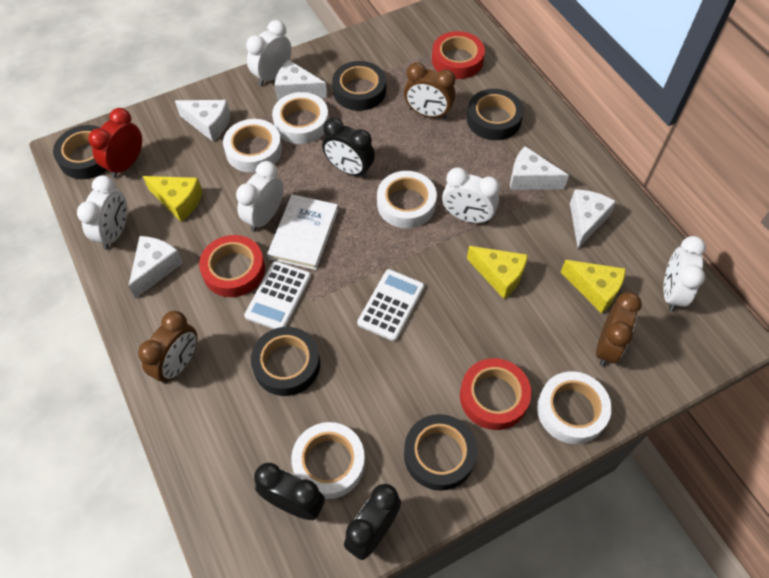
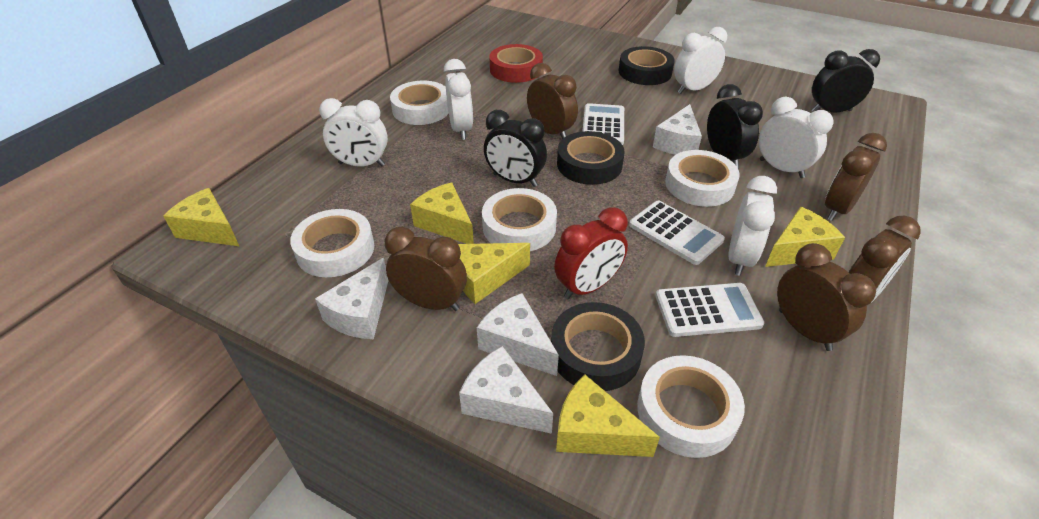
black tape: [53,125,107,179] [251,327,320,396] [332,61,386,111] [404,414,477,491] [467,89,524,140] = 5 -> [551,302,645,391] [557,131,624,185] [619,46,675,85] = 3
brown clock: [138,311,197,384] [404,62,456,119] [596,292,642,366] = 3 -> [385,227,467,311] [527,63,578,139] [777,243,876,351] [825,133,887,221] [848,215,921,303] = 5
red tape: [199,235,265,297] [432,31,485,79] [460,358,531,430] = 3 -> [489,44,543,83] = 1
white book: [267,195,338,270] = 1 -> none = 0
white calculator: [244,261,311,329] [357,269,424,341] = 2 -> [582,103,624,145] [629,200,725,265] [656,283,764,337] = 3
white cheese: [128,236,183,299] [175,100,230,142] [275,60,327,101] [510,146,569,190] [570,189,616,248] = 5 -> [315,258,389,339] [459,346,553,434] [477,293,559,376] [653,104,702,155] = 4
yellow cheese: [143,176,203,222] [467,246,528,299] [561,260,626,314] = 3 -> [163,188,239,246] [410,183,474,244] [458,243,530,304] [556,375,660,457] [765,207,845,267] = 5

